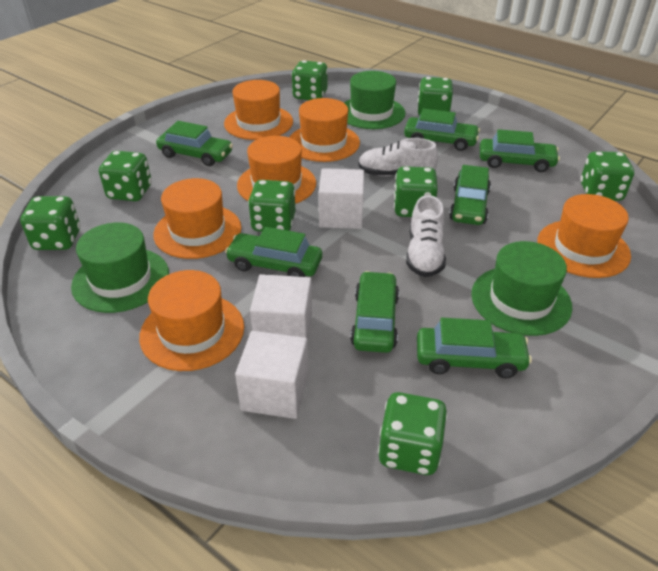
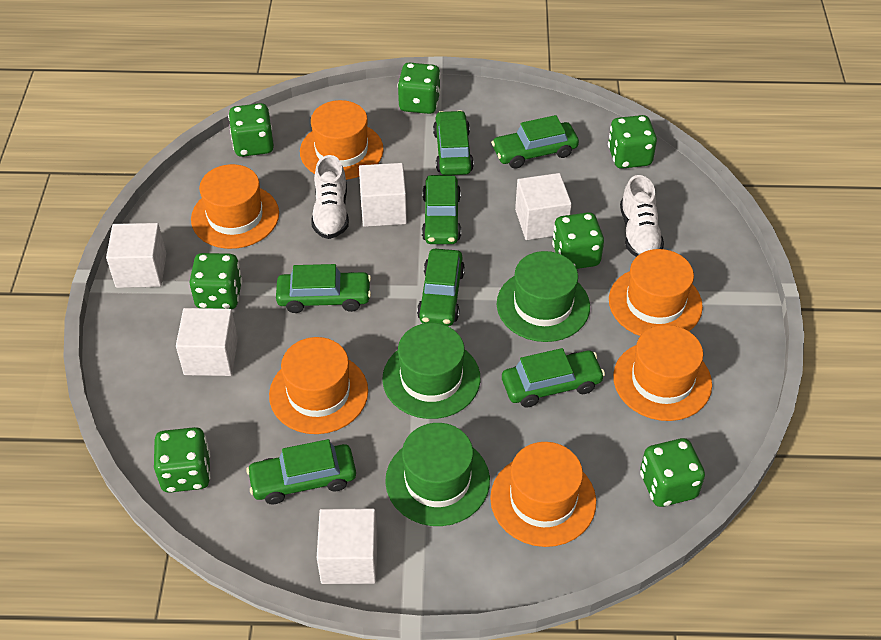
green dice: [20,196,81,250] [99,151,152,201] [248,180,296,232] [291,60,328,100] [378,392,448,475] [394,166,438,217] [417,77,453,116] [580,151,634,201] = 8 -> [154,427,211,493] [189,253,242,309] [228,103,274,157] [397,62,441,114] [552,212,604,269] [608,115,657,169] [640,438,705,507] = 7
white cube: [235,331,308,419] [250,274,312,344] [319,168,364,229] = 3 -> [106,223,166,288] [176,308,238,376] [317,509,377,584] [359,163,407,227] [515,173,572,240] = 5

